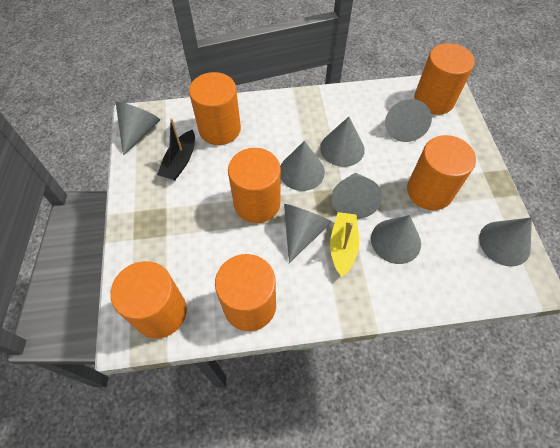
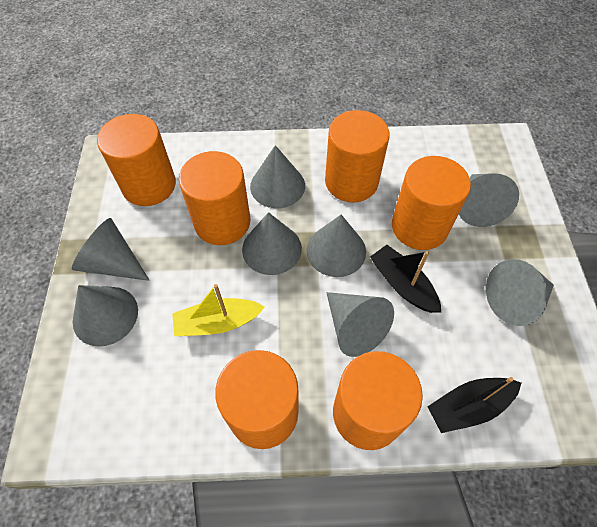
black boat: [157,118,195,180] = 1 -> [370,245,441,313] [427,377,521,433] = 2

